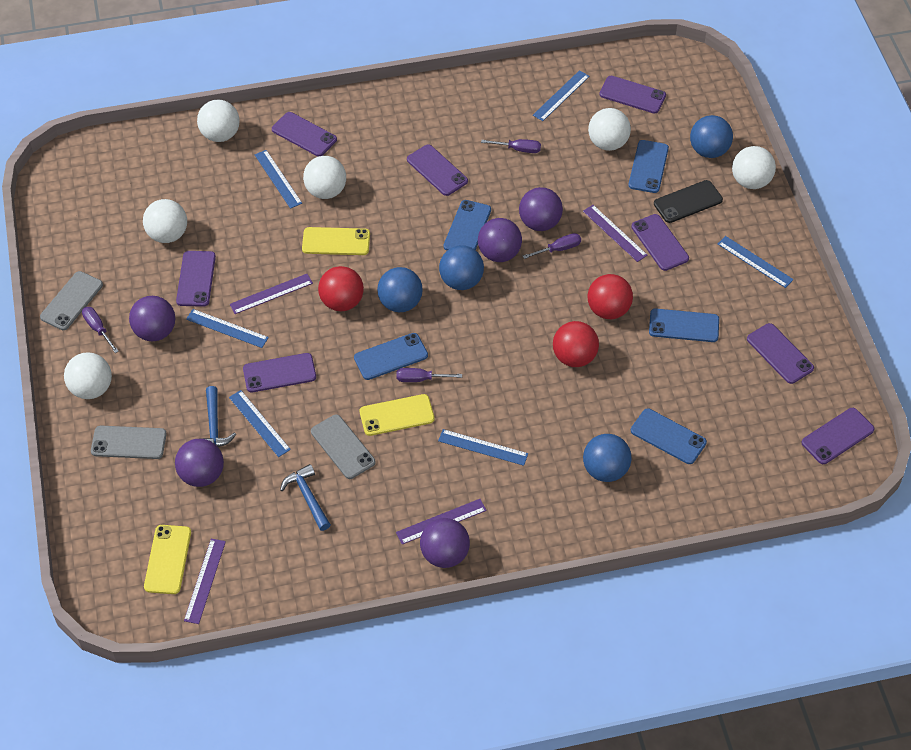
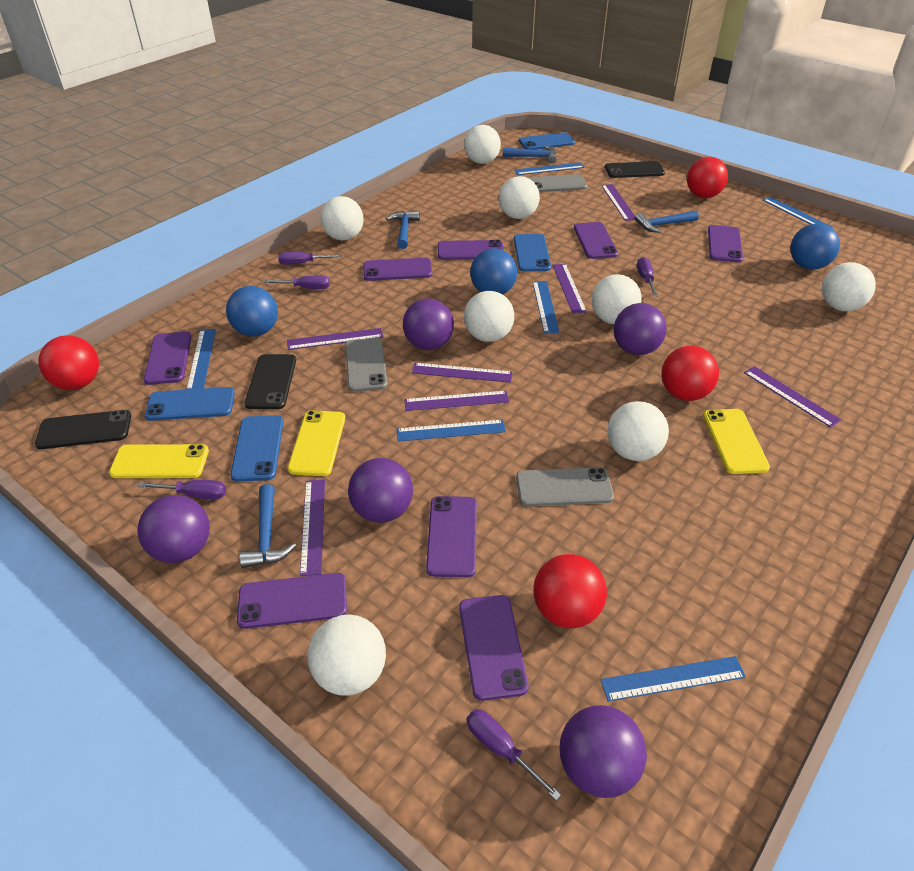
black phone: [654,180,723,223] = 1 -> [35,410,131,449] [245,354,296,409] [605,161,665,178] = 3
blue ball: [377,267,423,312] [439,245,484,290] [583,434,632,482] [690,115,733,158] = 4 -> [226,286,278,337] [470,248,517,295] [790,223,840,270] = 3
blue hammer: [198,386,236,447] [280,464,331,531] = 2 -> [239,484,296,568] [386,211,420,249] [503,146,557,163] [635,210,699,233] = 4
blue phone: [354,333,428,380] [444,200,491,250] [629,140,669,193] [631,408,707,464] [649,309,719,342] = 5 -> [145,387,235,421] [231,415,283,482] [514,234,551,272] [519,132,575,150] = 4
purple ruler: [184,539,226,624] [230,274,313,314] [396,499,487,544] [583,205,647,262] = 4 -> [287,328,383,350] [300,480,325,576] [404,391,509,411] [412,363,512,383] [553,264,587,314] [601,184,635,221] [744,366,841,428] = 7
purple screwdriver: [82,307,119,353] [396,368,462,382] [481,139,541,153] [523,233,581,259] = 4 -> [138,480,226,500] [264,276,330,289] [278,252,342,265] [467,709,561,801] [637,257,658,297] = 5
red ball: [318,266,364,311] [553,321,599,367] [588,274,633,319] = 3 -> [38,336,99,390] [534,554,607,628] [662,346,719,401] [687,157,728,198] = 4
white ball: [64,352,112,399] [143,199,187,243] [197,99,239,142] [303,156,346,199] [588,108,631,151] [732,146,776,189] = 6 -> [307,614,386,696] [320,196,364,240] [464,125,501,164] [464,291,514,342] [499,176,540,219] [592,274,642,324] [607,401,669,461] [822,262,876,311] = 8

